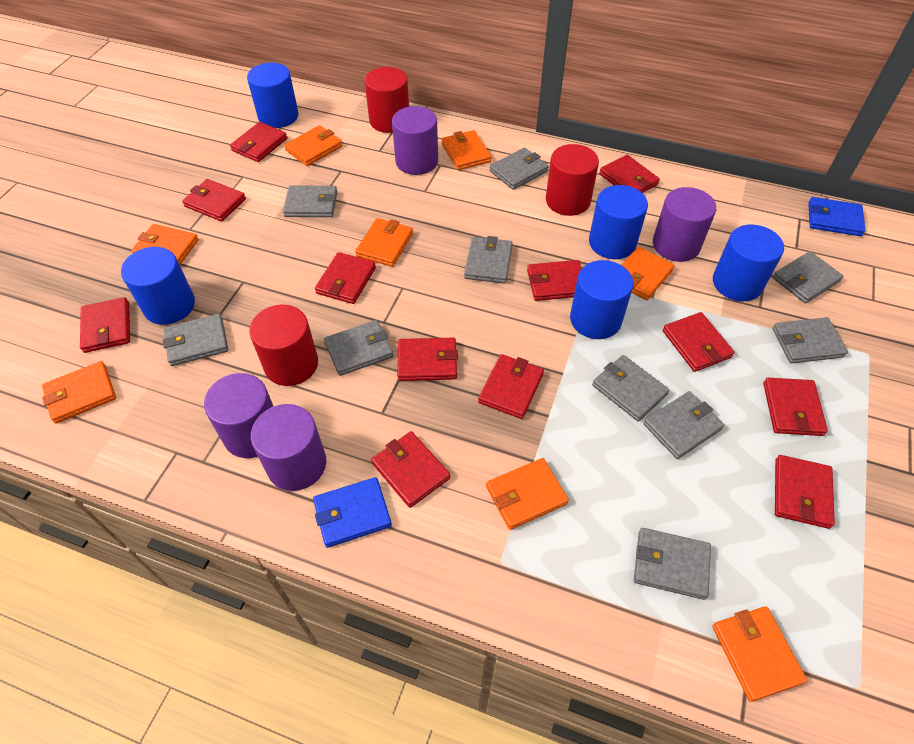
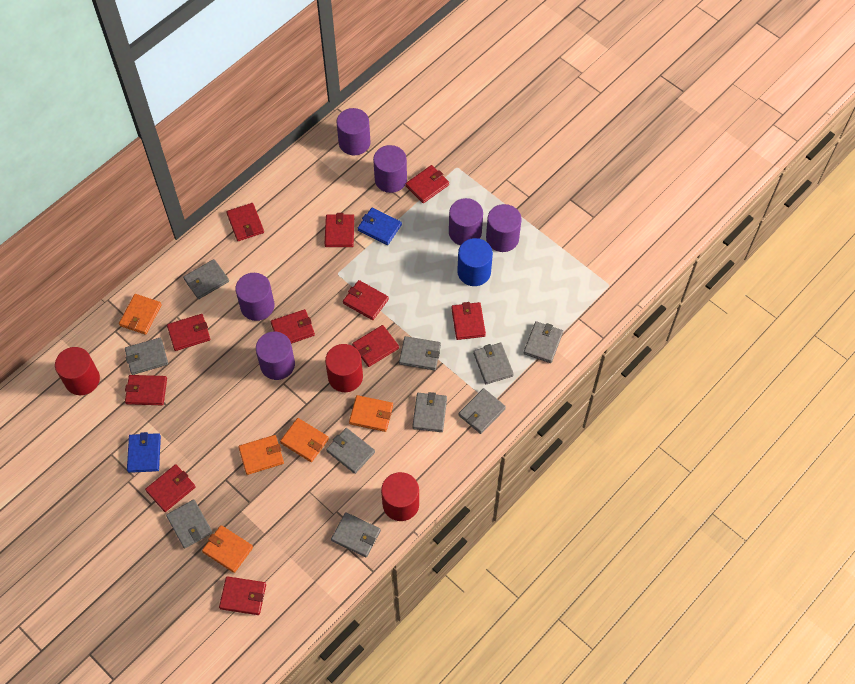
blue cylinder: [121,247,195,325] [247,63,299,128] [570,260,633,339] [589,185,648,259] [713,224,784,301] = 5 -> [457,238,493,286] = 1
orange wallet: [42,361,116,424] [131,224,199,265] [284,125,342,166] [355,218,413,267] [441,130,491,170] [486,458,569,530] [622,247,675,300] [712,606,807,702] = 8 -> [119,294,162,335] [202,525,253,573] [238,435,284,475] [280,418,329,462] [349,395,393,432] = 5
purple cylinder: [204,373,274,458] [251,404,326,491] [392,106,438,175] [653,187,716,262] = 4 -> [236,273,274,321] [256,332,295,380] [336,108,371,155] [373,145,407,193] [449,198,483,246] [486,204,522,252] = 6
red wallet: [80,297,130,353] [182,179,246,222] [230,122,287,162] [315,252,376,304] [371,431,450,508] [397,338,458,381] [478,354,544,419] [527,260,582,301] [599,155,660,193] [663,312,735,372] [763,378,828,436] [775,455,835,529] = 12 -> [125,375,167,405] [145,464,196,512] [167,314,210,351] [219,576,266,615] [226,203,264,241] [271,309,315,344] [325,213,354,247] [343,280,389,320] [352,325,399,367] [406,165,449,203] [451,302,486,340] = 11

